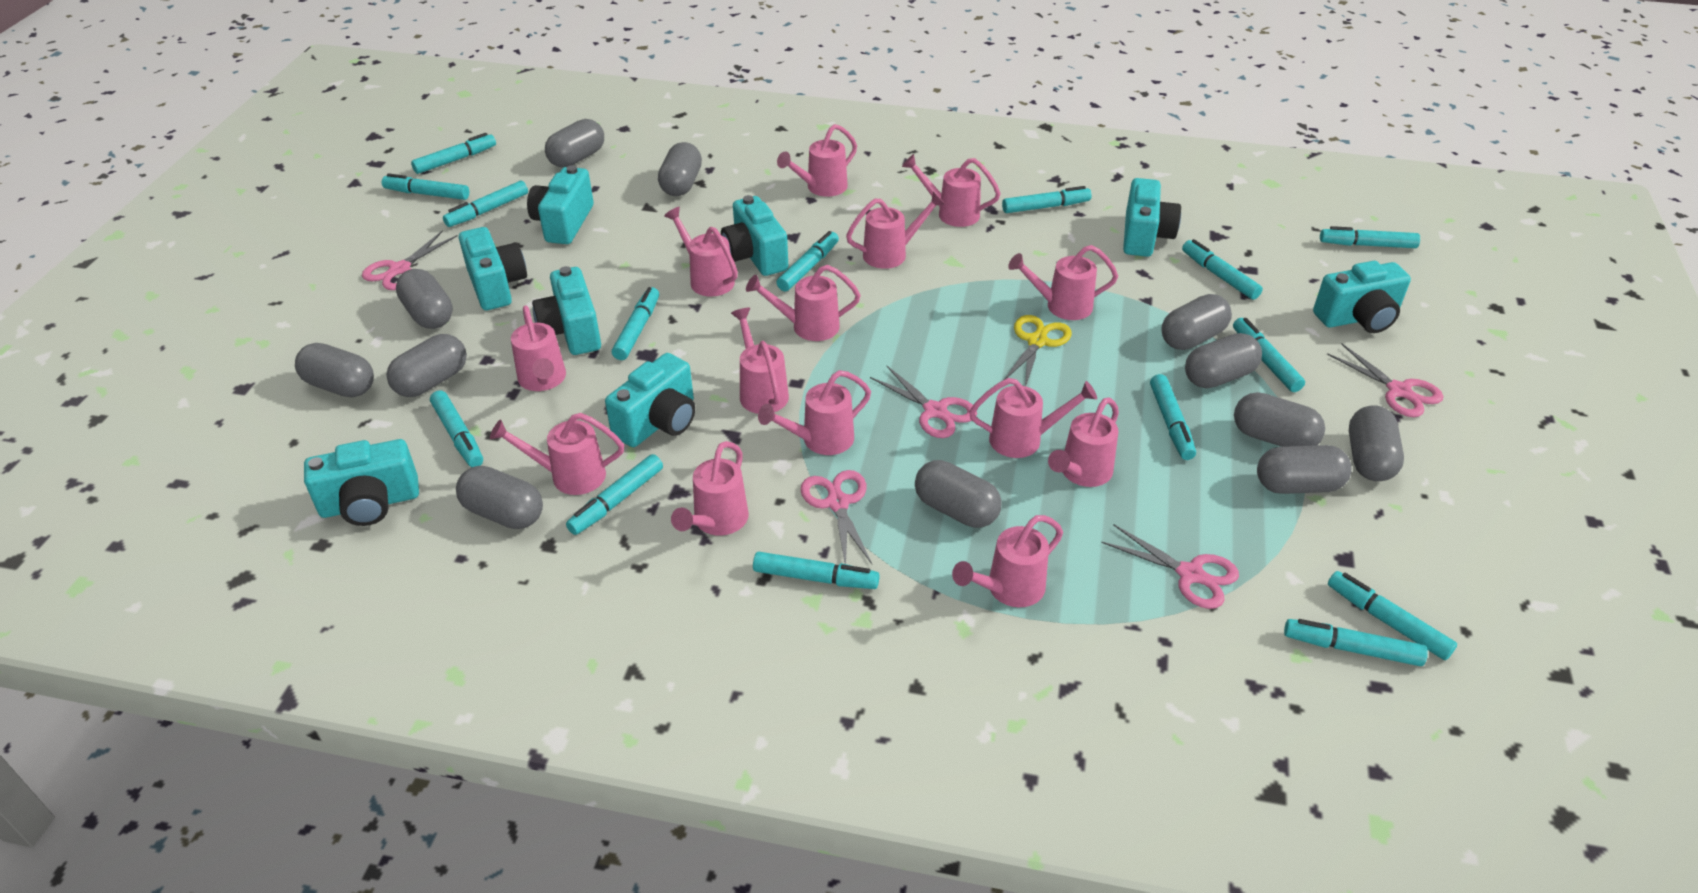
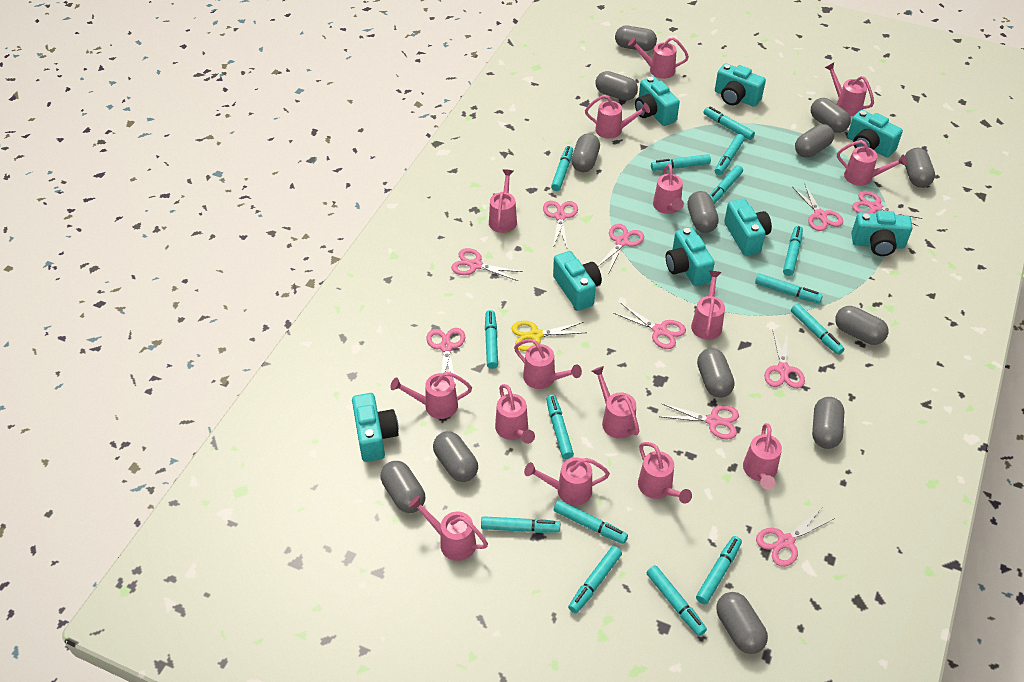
grey capsule: [295,343,374,397] [386,334,467,397] [396,269,453,329] [456,466,543,529] [545,119,604,167] [658,142,702,196] [915,460,1002,528] [1162,294,1232,350] [1185,333,1262,388] [1234,392,1325,447] [1257,445,1352,494] [1349,406,1404,481] = 12 -> [381,461,425,513] [433,431,478,482] [571,133,600,172] [596,71,638,101] [615,26,657,51] [687,191,719,233] [697,348,734,398] [716,592,768,654] [795,124,834,158] [811,98,851,133] [812,397,844,449] [835,306,888,345] [905,148,935,188] = 13
pink scissors: [362,230,457,290] [800,470,872,564] [870,365,977,438] [1101,524,1239,609] [1327,344,1443,417] = 5 -> [426,328,465,385] [451,248,523,281] [543,201,578,248] [598,224,644,272] [613,303,686,349] [660,403,739,440] [756,508,835,567] [764,331,805,388] [793,183,843,231] [852,191,922,226] = 10
pink watering can: [490,413,624,495] [511,305,566,391] [664,207,738,297] [671,441,749,536] [731,308,789,414] [746,265,861,341] [758,370,871,455] [777,124,857,197] [846,191,945,269] [902,154,1001,227] [952,515,1063,607] [969,378,1097,458] [1008,245,1118,320] [1048,398,1119,487] = 14 -> [390,372,472,419] [409,496,488,561] [489,169,517,233] [495,384,535,444] [514,339,582,389] [524,458,610,505] [585,95,650,139] [591,366,639,439] [628,37,689,79] [638,442,692,504] [653,164,684,214] [691,271,725,340] [743,423,782,489] [825,63,874,116] [837,140,907,186] = 15

